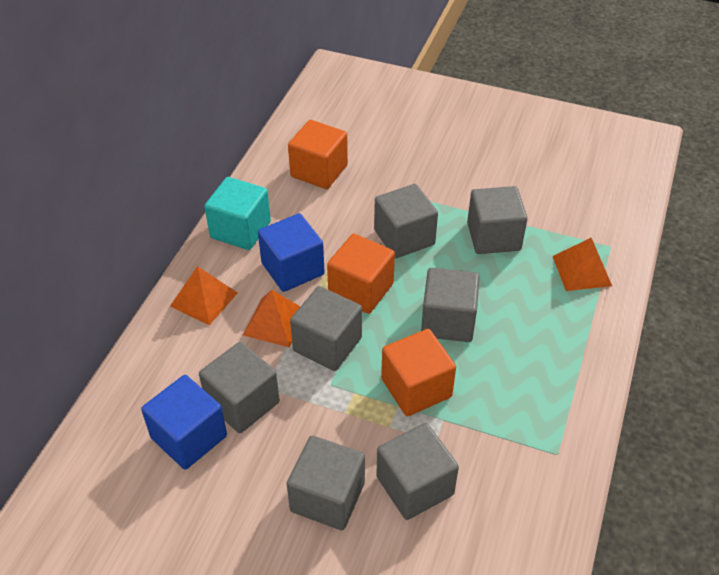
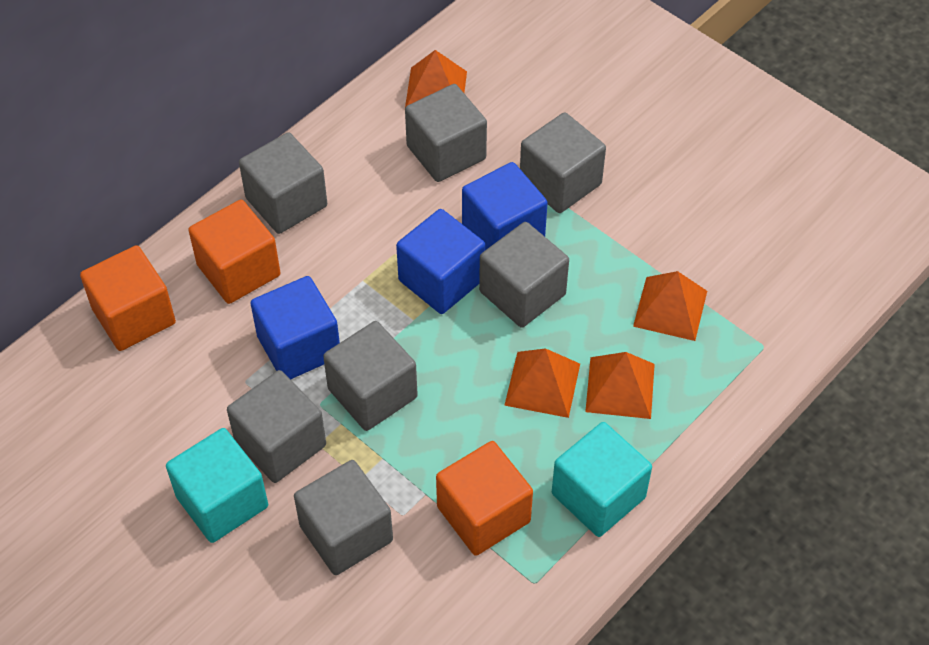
blue cube: [141,375,227,470] [258,213,324,292] = 2 -> [250,276,340,380] [396,209,485,314] [462,162,548,250] = 3
orange pyramid: [170,266,238,325] [243,290,300,348] [553,238,612,291] = 3 -> [405,50,467,107] [504,348,580,418] [585,352,655,419] [633,271,707,341] = 4
turquoise cube: [204,177,271,250] = 1 -> [166,428,268,543] [552,422,652,537] = 2

